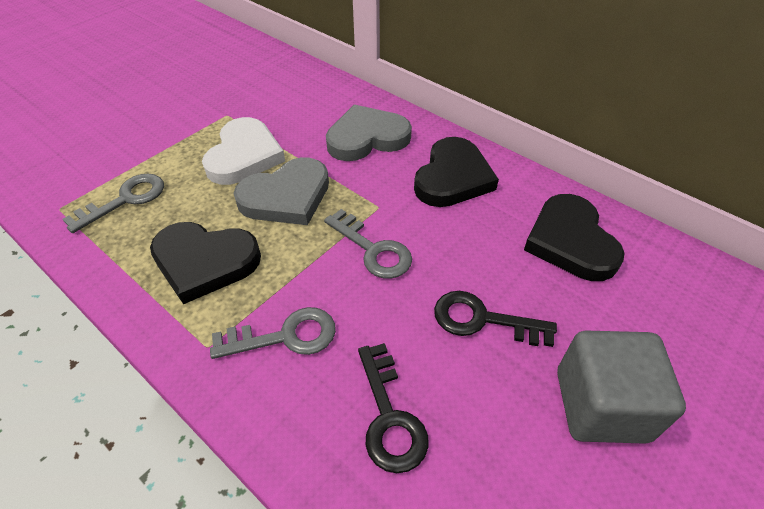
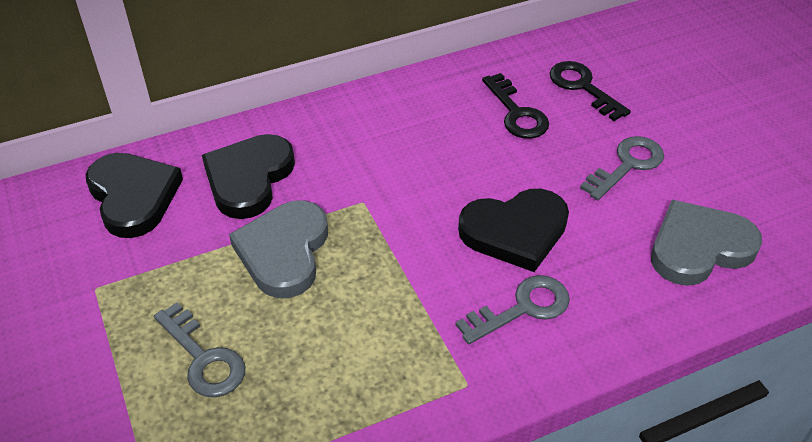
grey cube: [557,331,686,444] = 1 -> none = 0
white heart: [202,117,285,185] = 1 -> none = 0

